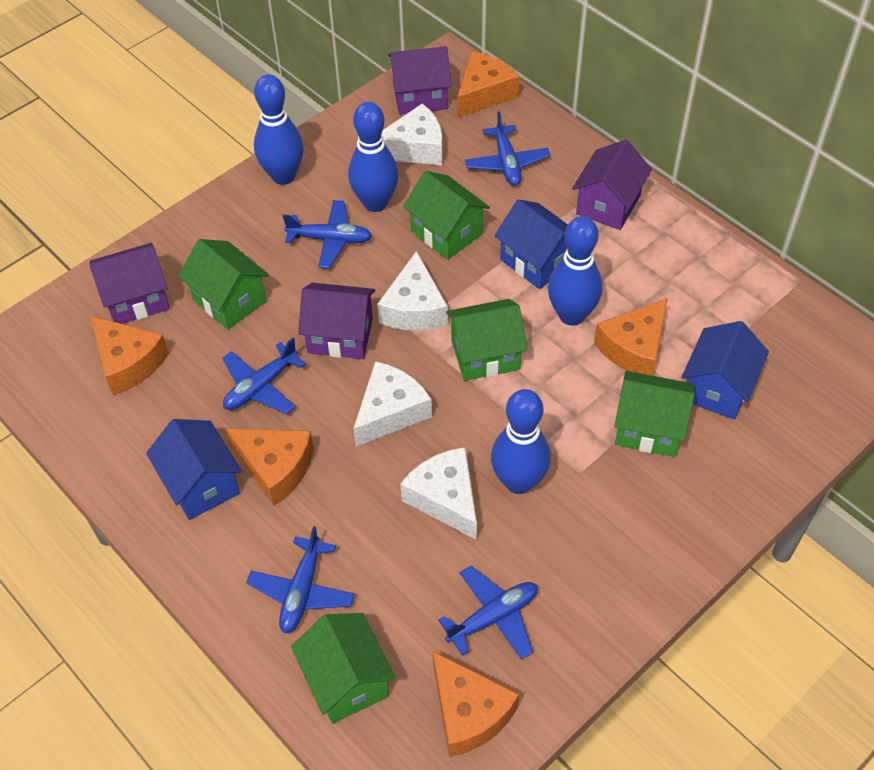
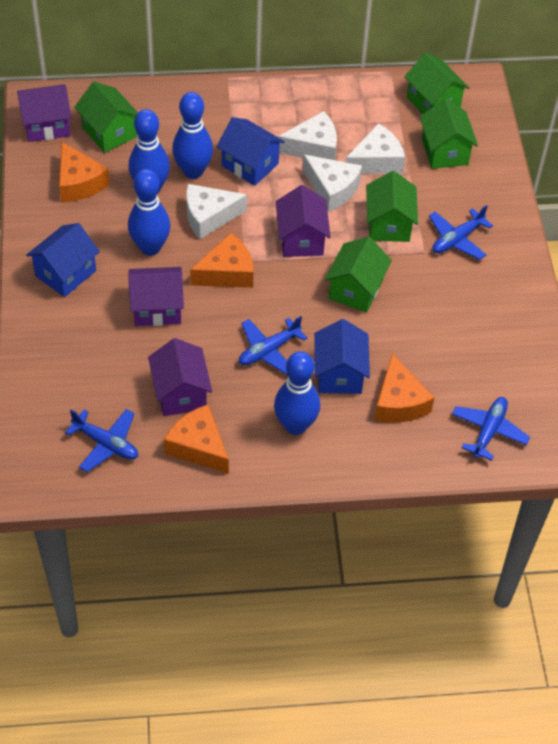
blue plane: [222,338,306,414] [246,526,355,634] [283,200,372,269] [438,566,538,659] [465,112,550,186] = 5 -> [65,409,138,472] [239,316,307,375] [429,205,493,260] [452,397,530,461] = 4
orange cheese: [90,316,169,395] [226,429,314,506] [433,651,519,757] [457,51,520,118] [594,298,668,376] = 5 -> [59,142,110,202] [164,405,229,474] [190,233,254,288] [375,354,434,423] = 4

